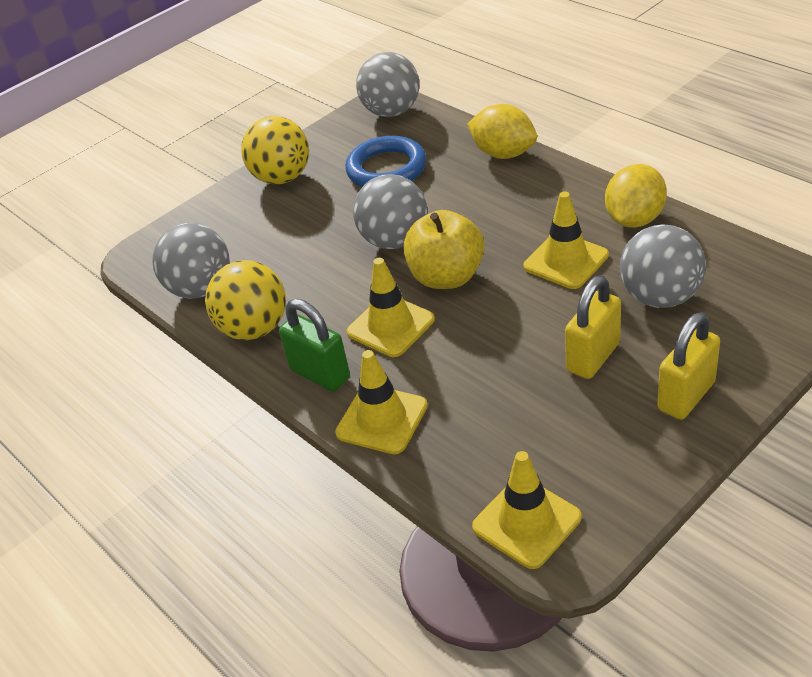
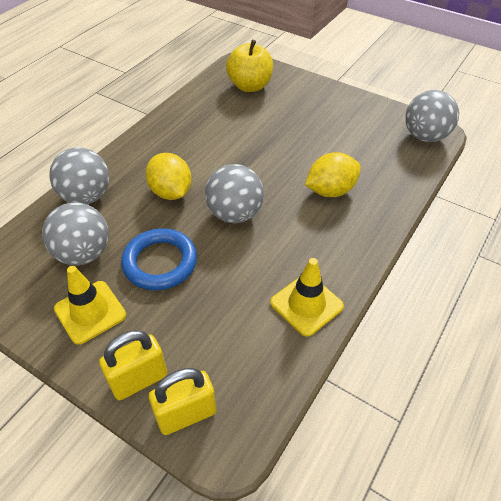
green padlock: [279,299,350,391] = 1 -> none = 0
yellow ball: [205,260,286,340] [241,116,309,184] = 2 -> none = 0
yellow traffic cone: [335,350,428,454] [347,258,435,357] [472,451,581,569] [524,191,609,289] = 4 -> [54,266,126,345] [270,258,344,337] = 2

